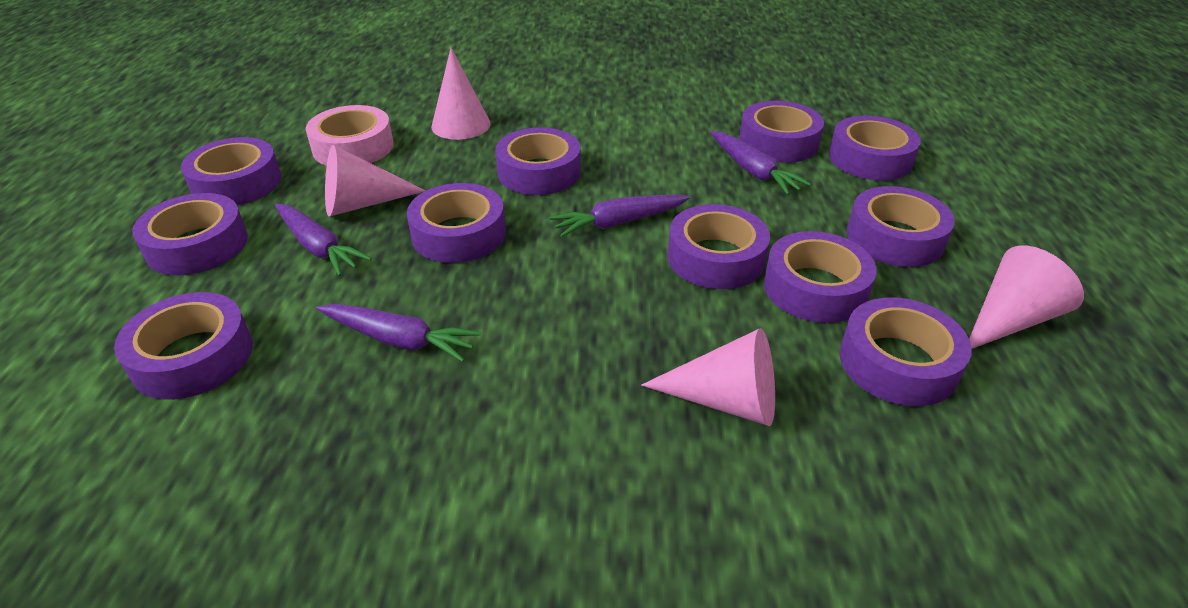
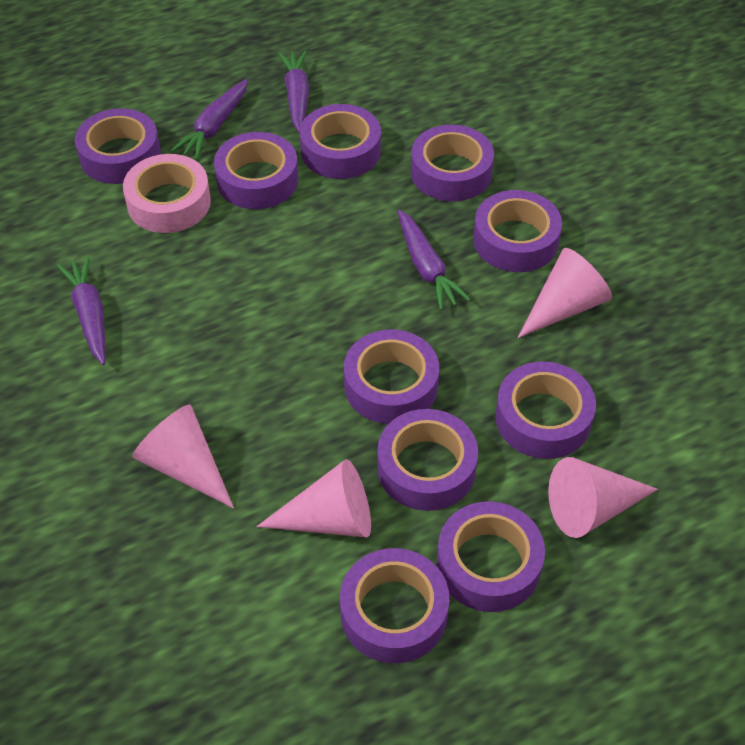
purple tape: [114,292,253,400] [132,193,248,275] [181,137,281,205] [407,183,506,263] [495,127,581,195] [668,204,770,289] [739,101,824,163] [764,231,877,323] [829,115,921,181] [840,297,972,406] [847,186,955,267] = 11 -> [75,108,161,184] [214,132,298,209] [300,104,381,179] [340,548,449,663] [344,329,439,424] [377,409,478,511] [411,125,494,201] [437,501,545,612] [473,190,562,272] [495,361,596,459] = 10

